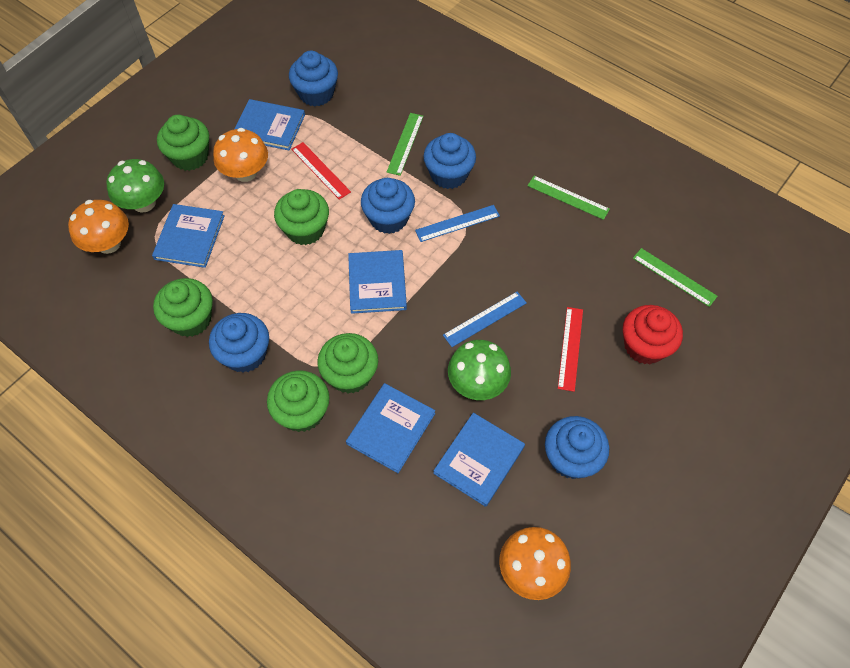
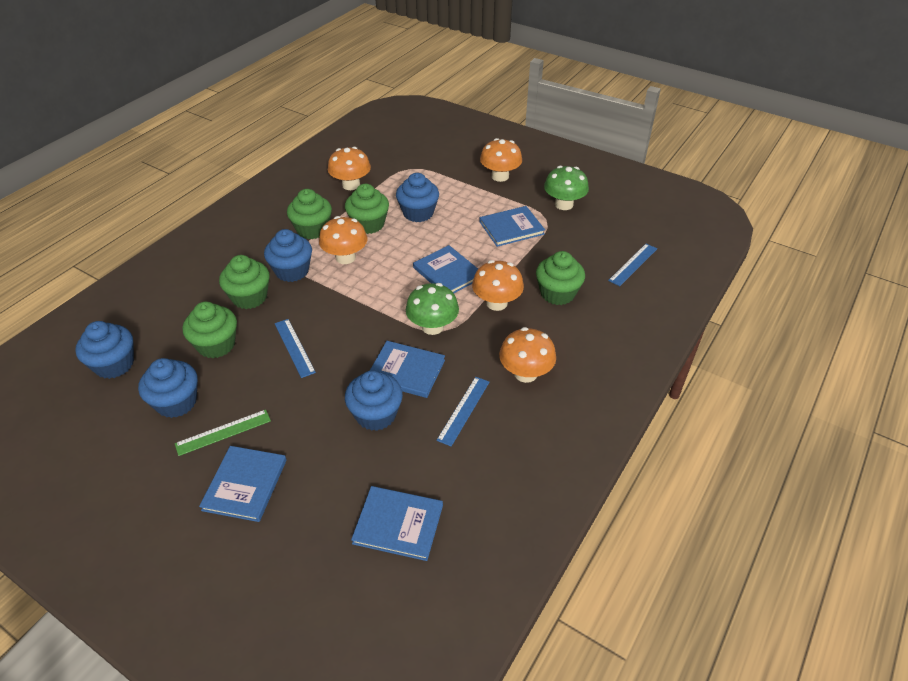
blue ruler: [415,205,500,242] [443,292,527,347] = 2 -> [275,319,316,378] [436,377,489,446] [608,244,657,286] = 3
green ruler: [387,113,424,176] [527,176,610,220] [633,248,718,307] = 3 -> [175,410,271,456] = 1
orange mushroom: [68,200,129,254] [213,128,268,182] [499,527,571,600] = 3 -> [319,216,367,264] [328,147,371,190] [472,260,524,311] [480,138,522,182] [499,327,556,383] = 5
red cupcake: [623,305,683,364] = 1 -> none = 0
red ruler: [291,142,351,200] [558,307,583,392] = 2 -> none = 0

